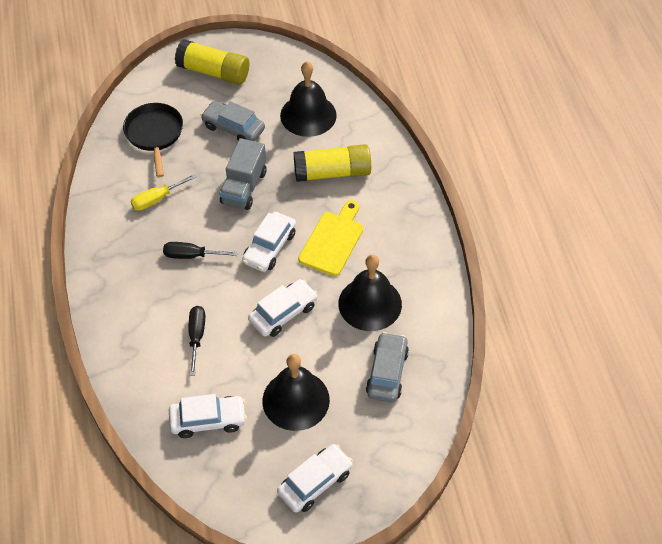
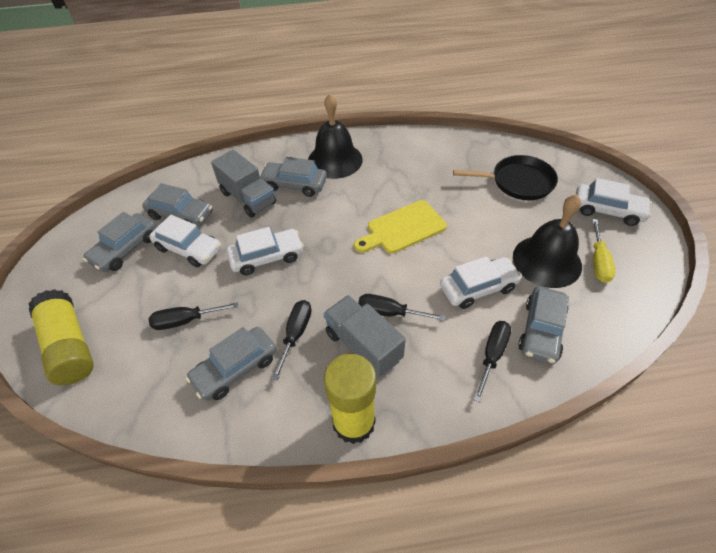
black bell: [262,354,330,431] [280,61,337,137] [338,255,402,331] = 3 -> [308,94,363,179] [513,195,582,288] = 2
black screwdriver: [163,242,238,259] [188,306,205,376] = 2 -> [149,302,238,330] [272,300,312,381] [358,294,445,321] [474,321,511,402] = 4
grey car: [201,101,265,142] [366,332,409,402] = 2 -> [83,212,157,272] [142,183,213,226] [186,327,277,401] [260,157,327,197] [518,287,569,364] = 5
grey truck: [219,138,267,210] = 1 -> [211,150,276,218] [323,295,406,378] = 2

